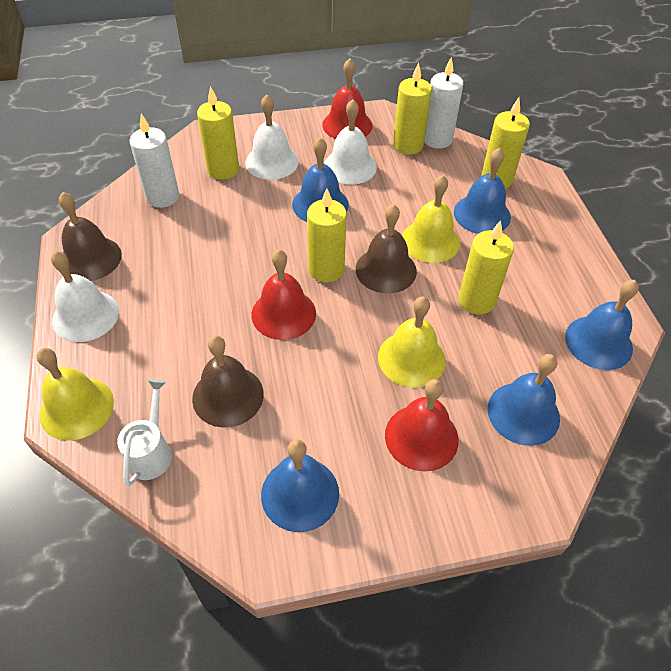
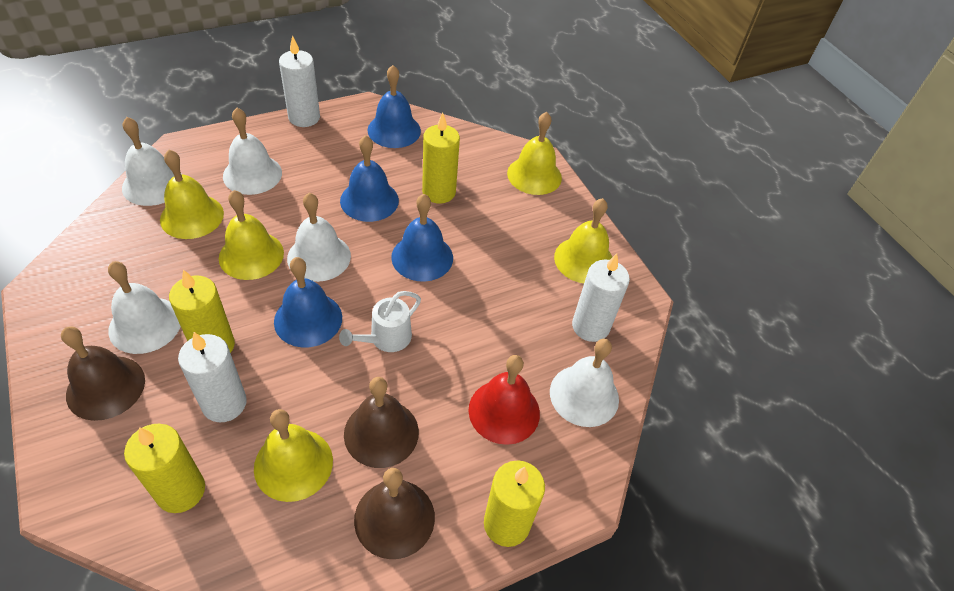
blue bell: [261,439,339,532] [292,137,349,222] [454,148,511,234] [488,354,560,446] [565,280,639,370] = 5 -> [274,257,342,348] [340,135,399,222] [367,65,421,148] [391,194,453,282] = 4
red bell: [252,249,316,340] [322,58,373,139] [385,379,459,471] = 3 -> [468,355,540,445] = 1
white bell: [51,251,119,342] [245,95,299,180] [324,99,377,185] = 3 -> [108,261,181,354] [122,117,182,206] [223,108,282,195] [287,193,351,282] [550,339,619,427] = 5
white candle: [130,113,179,208] [424,57,464,149] = 2 -> [178,332,247,422] [279,35,320,127] [572,253,630,342] = 3
yellow bell: [37,348,114,441] [378,296,446,388] [402,175,460,263] = 3 -> [160,150,224,239] [219,190,284,280] [254,409,333,502] [507,112,562,195] [554,198,612,283] = 5
yellow candle: [197,86,239,180] [307,188,347,282] [393,62,432,155] [459,220,514,314] [481,97,530,189] = 5 -> [124,424,205,513] [169,269,235,353] [422,113,460,204] [484,460,545,547] = 4

